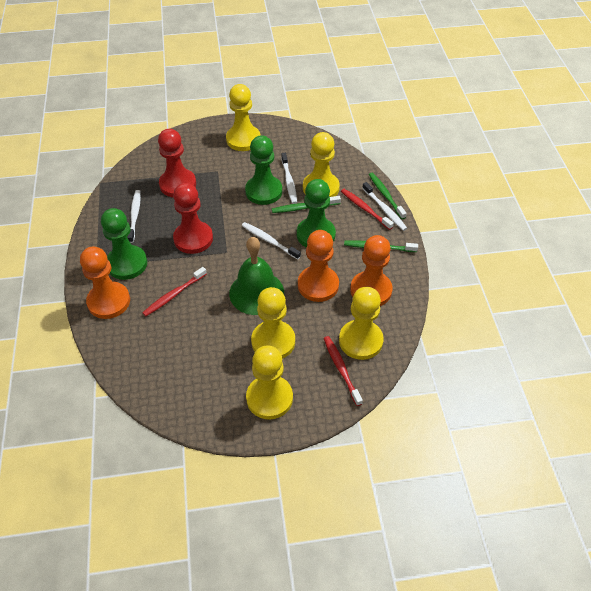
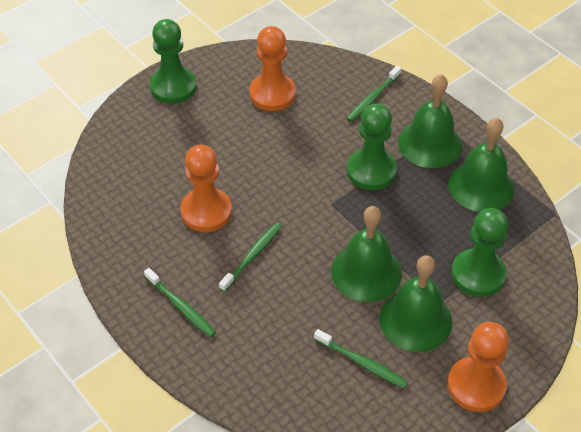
green bell: [229,237,284,315] = 1 -> [331,206,402,302] [379,255,452,352] [398,74,462,168] [448,118,514,212] = 4
green toothbrush: [272,196,341,213] [344,240,418,252] [369,173,407,219] = 3 -> [144,268,216,337] [219,222,282,292] [314,329,408,389] [347,66,402,122] = 4
red pawn: [158,129,196,197] [173,183,213,254] = 2 -> none = 0
red toothbrush: [142,267,207,316] [324,336,363,406] [341,189,394,230] = 3 -> none = 0
white toothbrush: [127,190,141,243] [242,222,301,260] [281,153,297,204] [362,182,407,231] = 4 -> none = 0
yellow pawn: [226,84,261,151] [246,346,293,420] [251,287,295,359] [303,132,340,197] [339,287,384,360] = 5 -> none = 0

